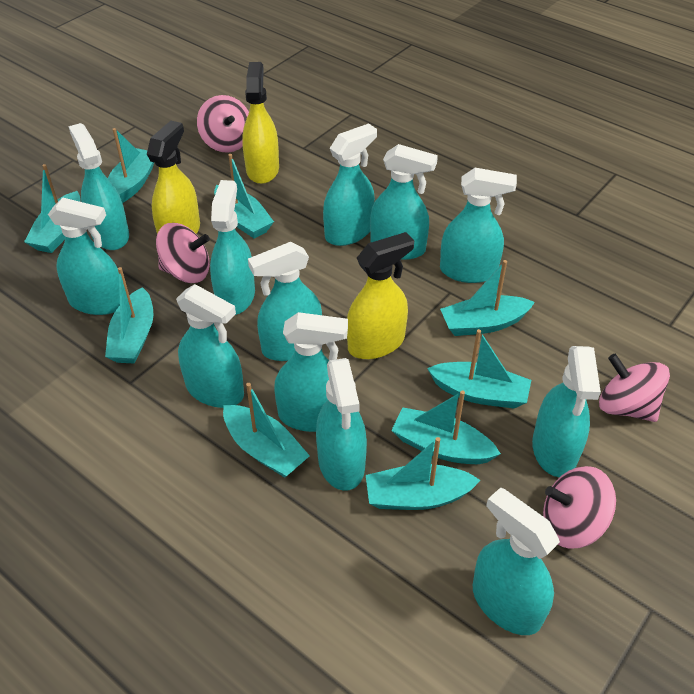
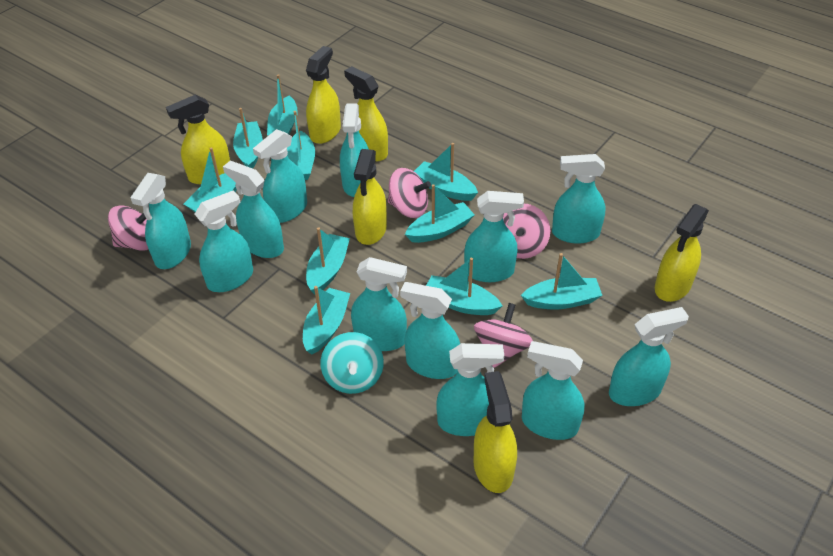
turquoise boat: [24,164,80,253] [105,267,154,364] [108,128,154,203] [214,154,274,238] [223,383,310,478] [366,437,480,510] [391,390,501,464] [427,329,531,408] [440,260,535,336] = 9 -> [184,147,237,212] [233,108,263,169] [267,74,298,136] [287,111,315,180] [303,286,350,355] [306,228,350,294] [405,184,474,243] [414,143,478,201] [426,258,502,315] [521,253,603,310] = 10
turquoise spinning top: none = 0 -> [321,332,384,394] = 1
yellow spray bottle: [147,121,200,234] [242,62,279,184] [347,232,414,359] = 3 -> [166,95,230,184] [306,46,341,144] [344,66,388,162] [353,149,387,245] [474,371,517,493] [655,204,709,302] = 6

